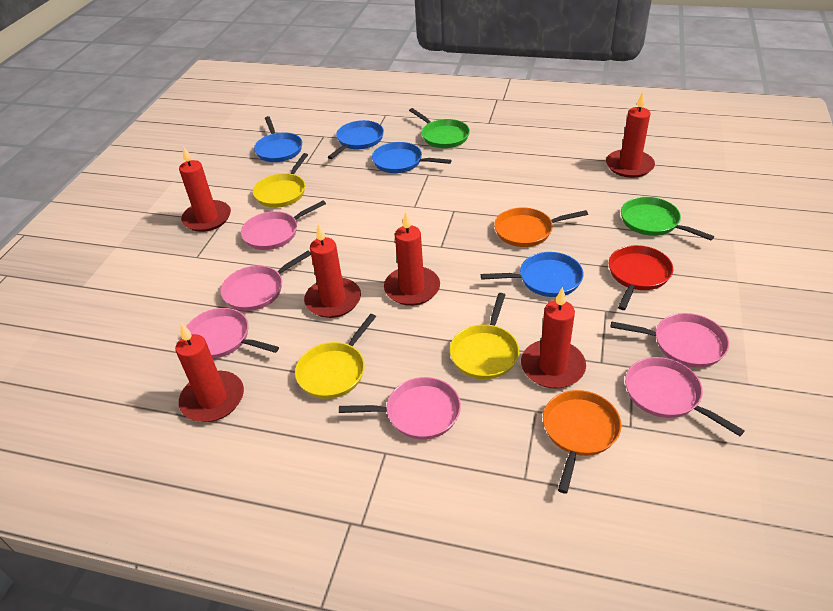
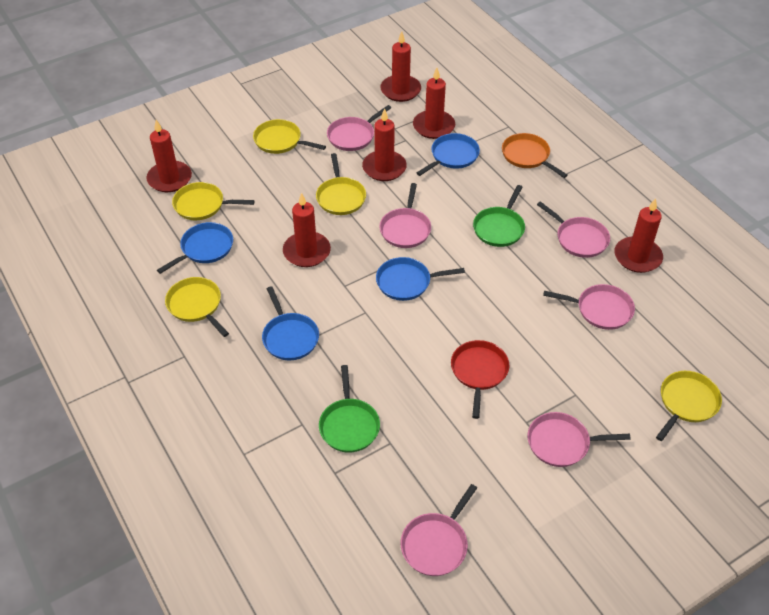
orange pan: [494,207,588,247] [543,390,622,494] = 2 -> [502,133,568,178] = 1
yellow pan: [253,153,308,208] [295,314,376,399] [450,293,519,379] = 3 -> [165,277,229,337] [172,182,255,220] [253,119,326,154] [316,153,366,215] [656,371,722,441] = 5

